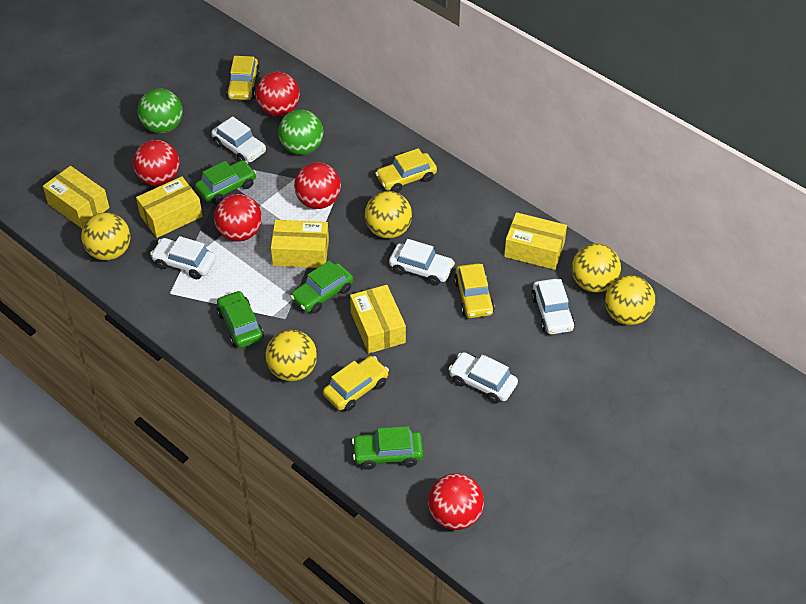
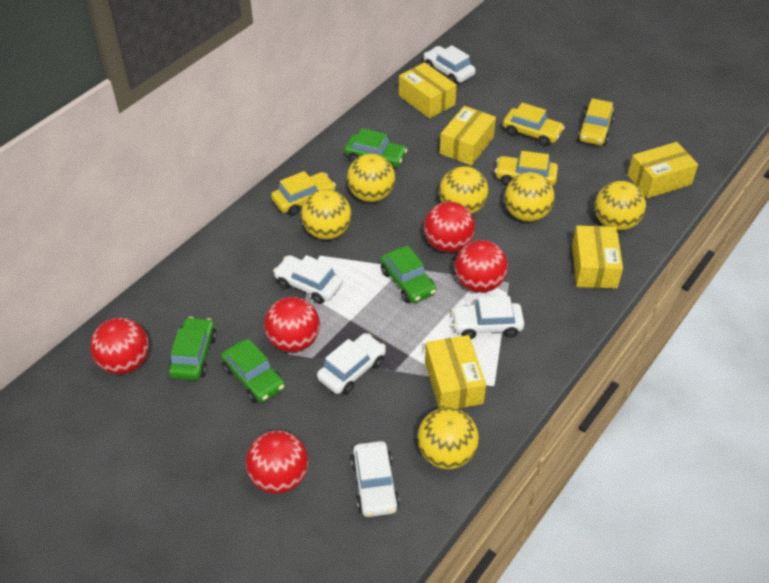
green ball: [138,88,182,133] [278,110,323,155] = 2 -> none = 0
yellow ball: [81,212,131,261] [265,330,317,381] [365,191,412,239] [572,243,621,293] [605,275,655,325] = 5 -> [301,189,351,240] [347,153,395,202] [417,407,479,469] [439,166,488,214] [505,172,554,222] [595,181,646,231] = 6

